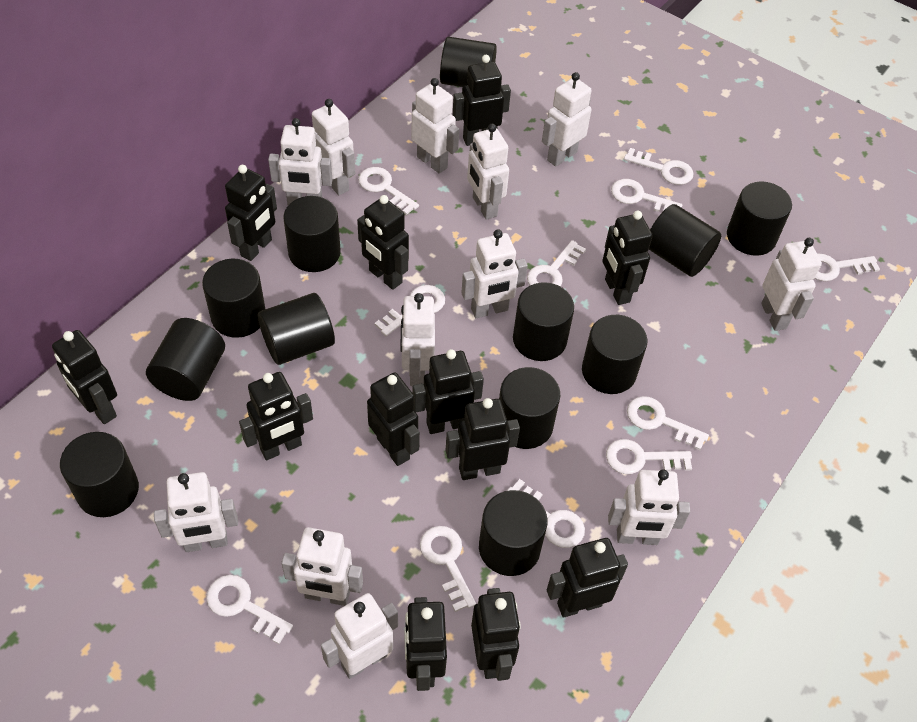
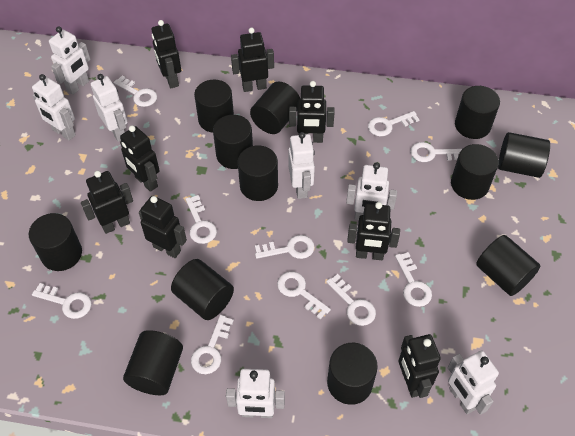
black robot: [52,330,117,424] [225,165,277,261] [239,372,313,460] [357,195,409,290] [367,372,420,466] [404,597,447,691] [413,349,484,434] [445,398,520,480] [453,55,511,146] [471,588,521,681] [547,538,628,618] [602,211,653,305] = 12 -> [81,171,133,234] [120,125,160,192] [139,196,187,258] [152,20,181,88] [231,28,274,92] [289,81,335,143] [347,202,400,260] [398,334,441,398] = 8
white key: [206,575,293,644] [358,167,419,215] [374,285,445,336] [420,526,476,612] [507,479,585,548] [527,240,586,286] [606,439,692,474] [611,179,683,212] [624,148,693,185] [627,396,709,450] [814,253,880,281] = 11 -> [32,283,92,319] [114,76,157,107] [186,195,217,244] [191,315,234,374] [255,235,315,259] [277,272,331,319] [326,274,376,326] [368,111,420,136] [395,252,432,307] [410,142,462,162] = 10
white robot: [154,472,238,552] [268,118,332,205] [281,527,363,606] [312,99,355,195] [321,593,398,679] [401,293,435,386] [412,78,459,173] [461,229,528,318] [467,124,509,220] [542,72,592,167] [608,469,690,545] [761,238,822,331] = 12 -> [32,74,76,141] [49,26,90,95] [91,74,128,142] [226,369,285,418] [288,132,315,199] [346,162,397,220] [448,350,499,415] = 7

